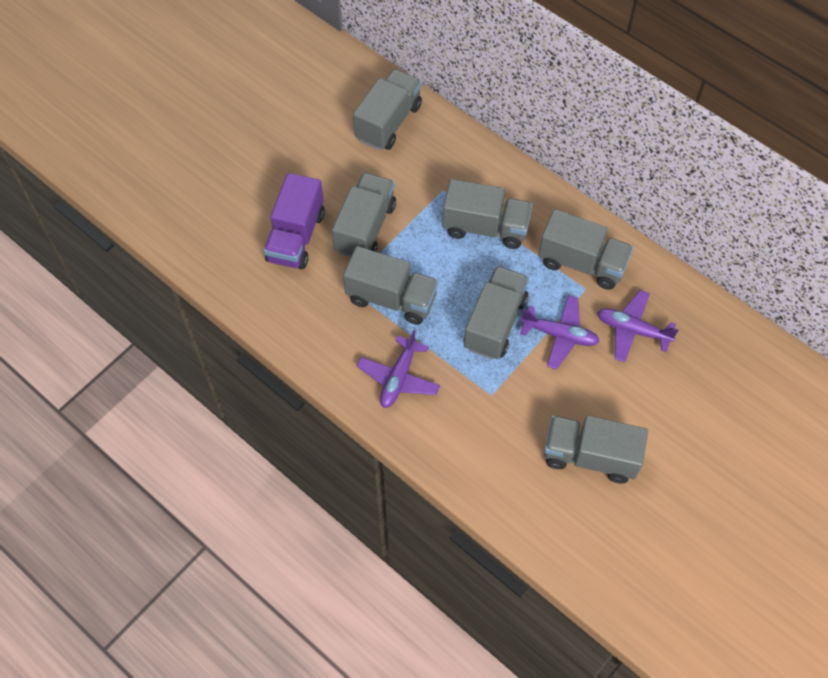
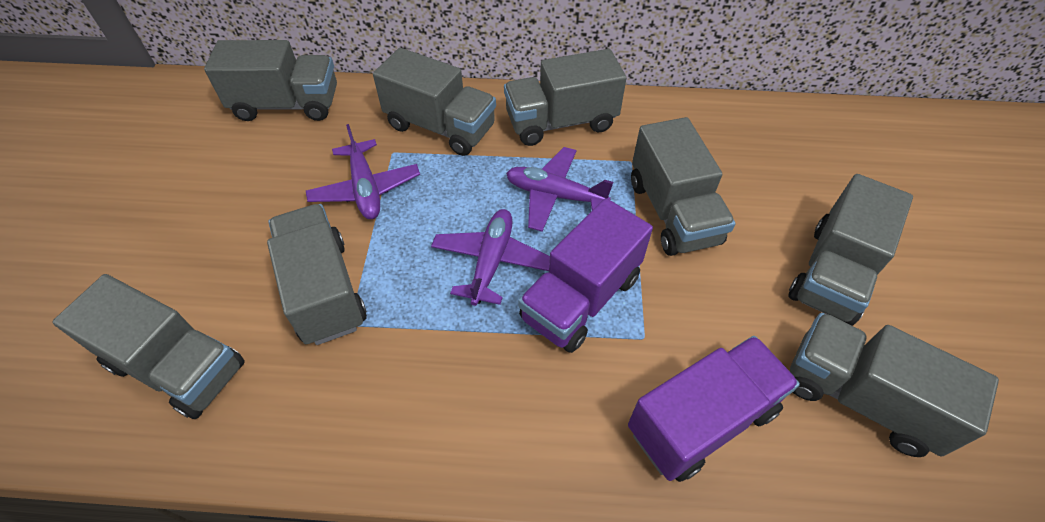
grey truck: [332,172,396,257] [343,246,438,325] [353,69,422,150] [442,179,533,249] [464,266,529,360] [539,209,634,290] [544,416,648,483] = 7 -> [52,274,245,419] [204,40,337,121] [267,204,367,345] [373,48,496,156] [504,49,626,146] [631,117,735,256] [788,174,913,326] [790,313,999,457] = 8
purple truck: [263,173,325,269] = 1 -> [518,198,653,353] [628,336,800,482] = 2

